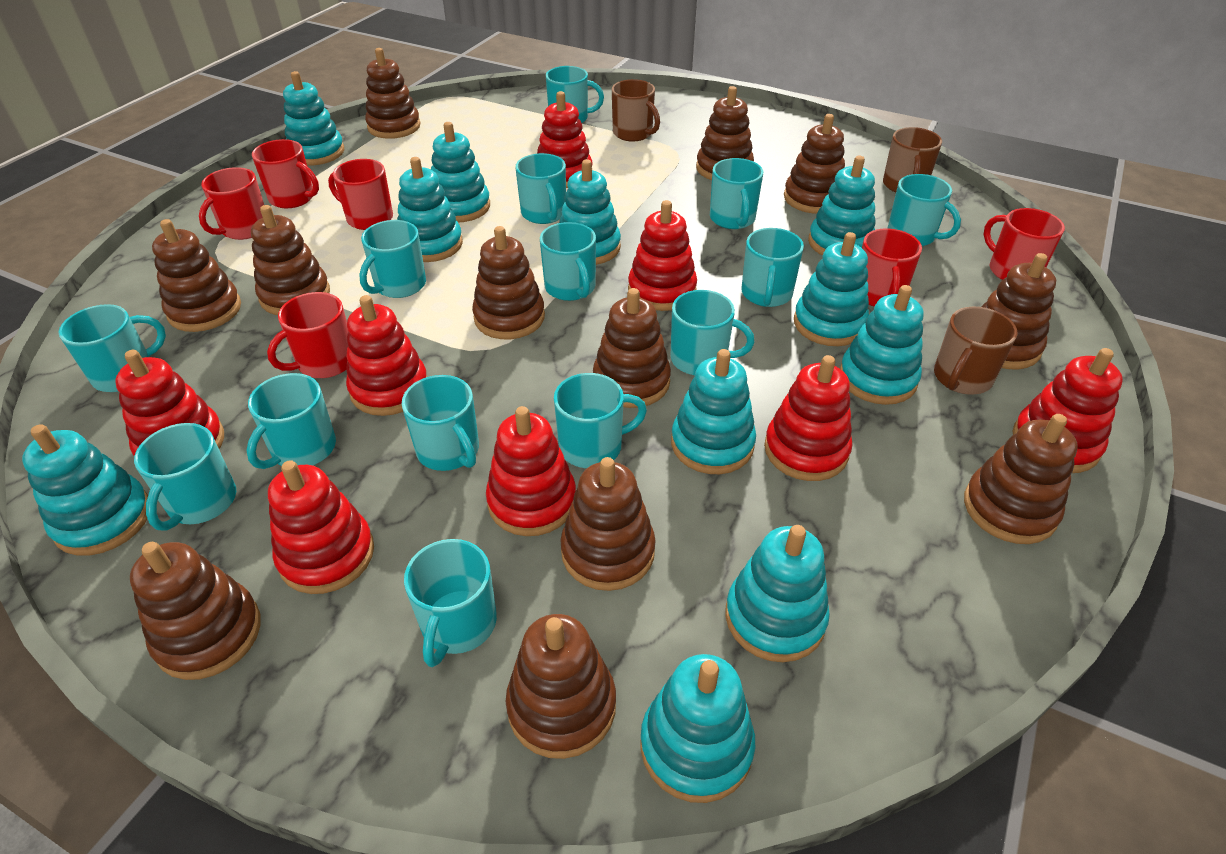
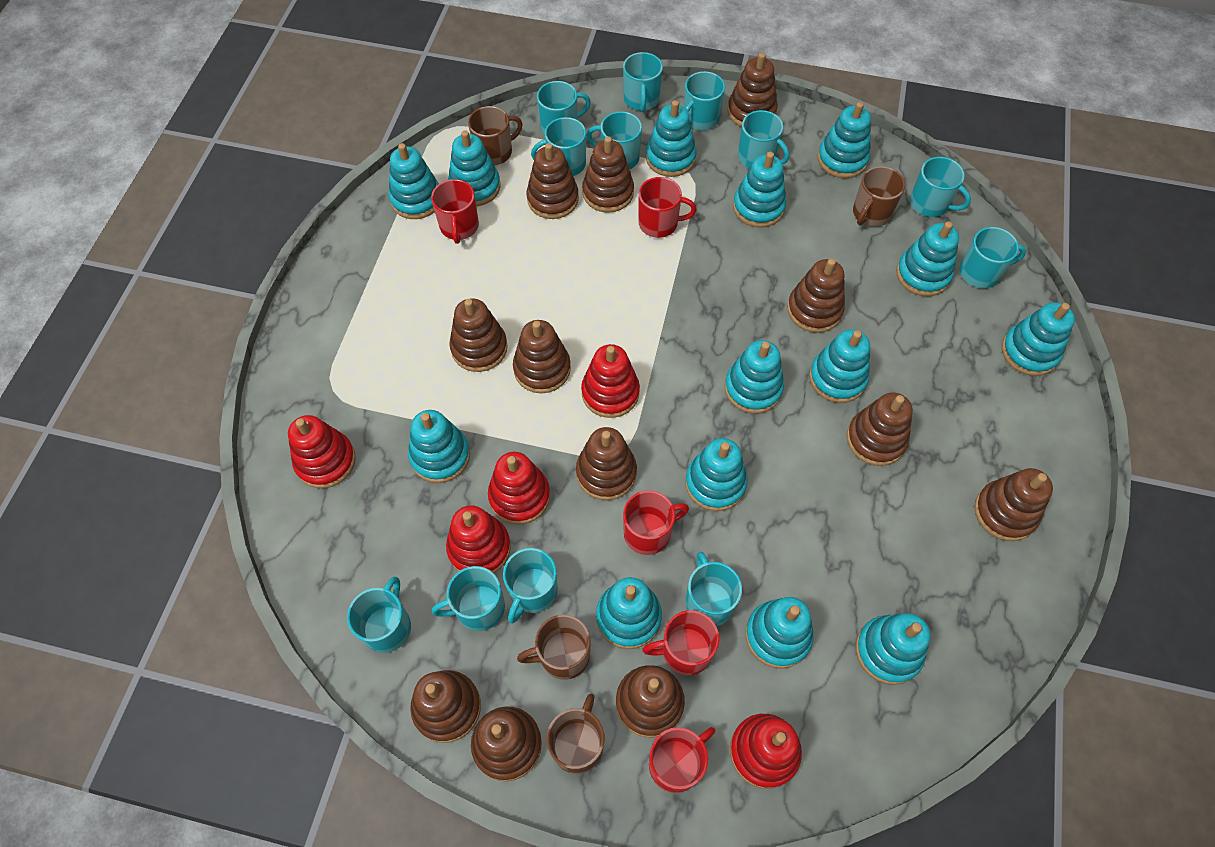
brown mug: [612,79,660,142] [883,127,942,192] [934,306,1017,395] = 3 -> [468,106,523,165] [517,614,591,680] [547,693,604,774] [853,166,905,227] = 4
red mug: [199,167,264,240] [252,139,319,209] [267,292,348,378] [328,159,393,230] [862,228,922,306] [984,208,1065,280] = 6 -> [431,179,479,244] [623,490,689,555] [638,177,697,238] [642,610,719,675] [649,727,715,793] = 5
red stacking toy: [115,350,224,456] [268,460,374,594] [346,295,427,416] [486,406,576,536] [537,91,592,188] [628,200,697,311] [764,355,852,481] [1013,348,1123,473] = 8 -> [288,415,356,488] [446,505,511,573] [488,452,550,525] [581,344,640,418] [730,714,802,789] = 5
turquoise mug: [58,304,166,392] [134,423,236,531] [246,373,336,469] [359,220,426,298] [402,375,479,471] [404,539,497,667] [515,153,566,224] [540,222,596,301] [546,66,604,123] [554,373,647,468] [670,290,754,375] [710,158,763,229] [742,228,804,307] [888,174,961,246] = 14 -> [347,577,411,653] [431,566,505,631] [503,548,558,624] [531,117,586,176] [537,81,591,135] [587,111,642,169] [623,52,663,112] [684,71,725,130] [685,552,742,626] [738,110,789,168] [910,157,971,217] [959,227,1026,288] = 12
turquoise stacking toy: [22,424,148,556] [283,71,344,165] [397,157,463,262] [431,122,490,222] [559,159,621,265] [640,654,755,803] [671,349,756,474] [725,525,830,662] [794,232,869,346] [808,156,876,256] [840,285,924,405] = 11 -> [389,143,439,219] [408,410,470,483] [448,130,500,206] [596,577,662,649] [646,100,697,177] [685,438,748,511] [725,340,784,414] [733,152,786,228] [745,597,814,669] [809,329,870,403] [818,102,871,178] [856,613,930,685] [896,222,959,296] [1002,302,1075,376] = 14

